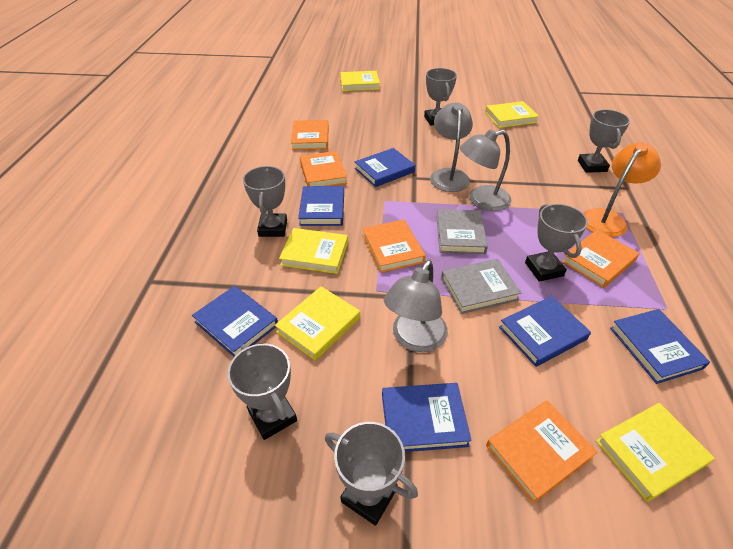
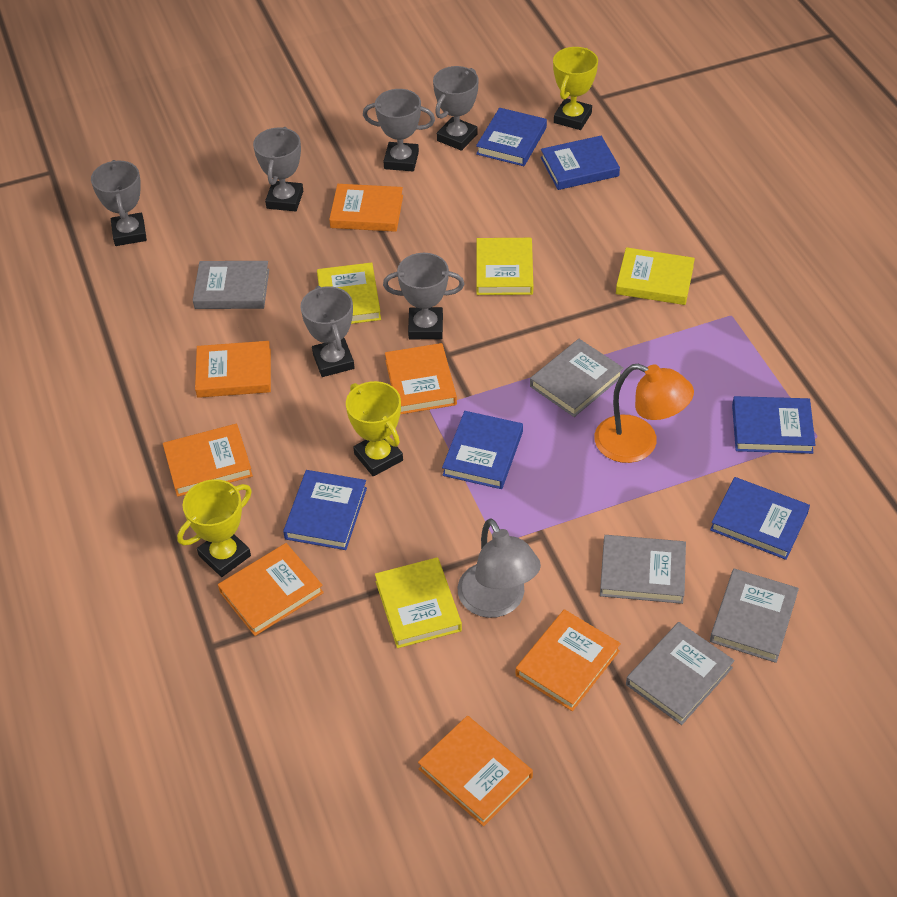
grey book: [437,209,488,254] [441,259,521,314] = 2 -> [193,261,269,309] [530,339,624,417] [600,535,686,604] [626,622,735,725] [710,568,799,663] = 5
grey lamp: [384,260,448,352] [430,102,473,192] [460,129,511,211] = 3 -> [458,518,541,618] = 1
orange book: [291,120,328,150] [300,151,347,186] [362,219,426,273] [486,401,597,504] [562,230,639,288] = 5 -> [163,424,253,497] [195,341,271,398] [218,543,324,636] [329,184,403,232] [385,343,457,414] [418,716,533,826] [516,609,621,711] = 7
yellow book: [275,286,360,361] [279,228,348,274] [340,71,380,91] [485,101,539,128] [596,403,715,502] = 5 -> [317,262,381,324] [375,557,462,648] [476,238,533,295] [616,247,695,305] = 4
yellow trophy: none = 0 -> [177,479,252,577] [346,381,403,476] [553,47,598,130] = 3

